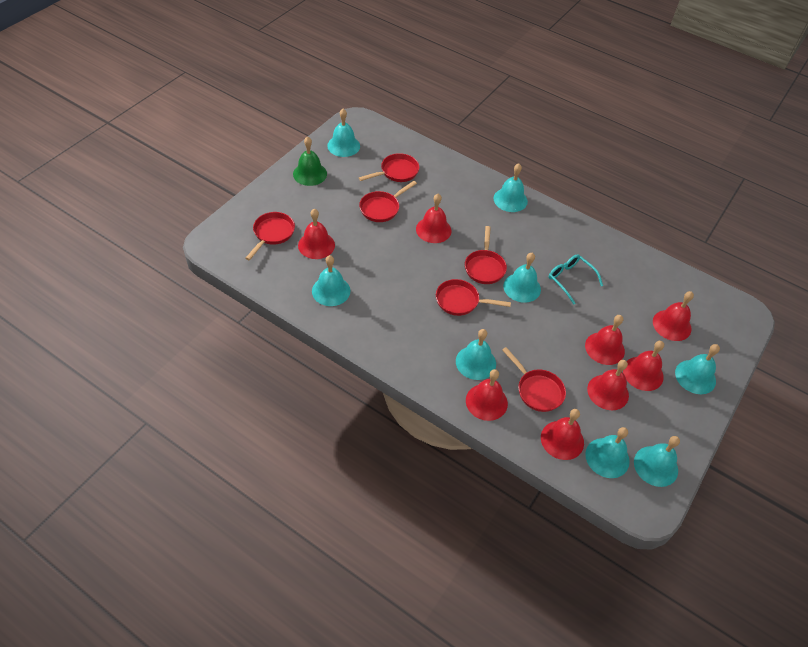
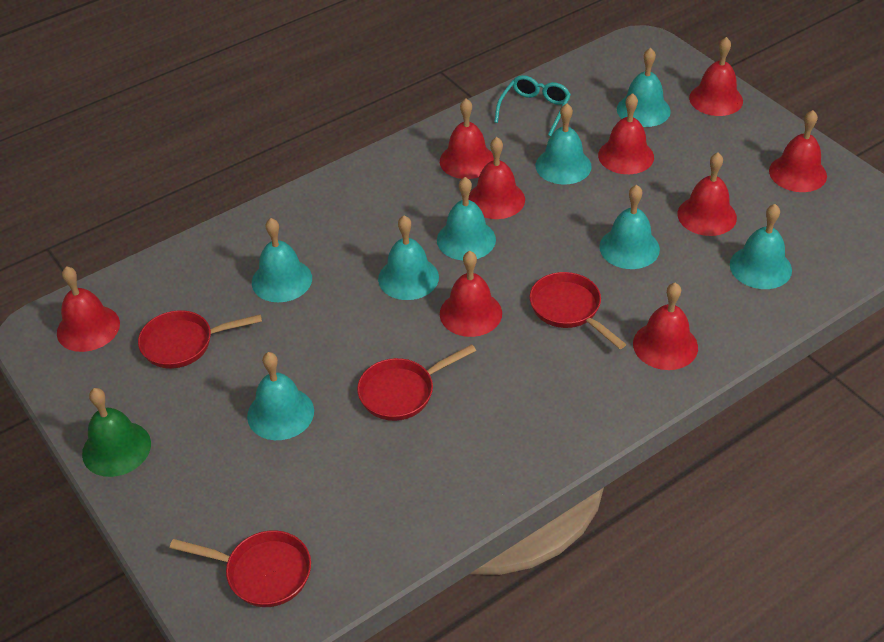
red bell: [298,209,335,259] [416,194,451,243] [466,369,508,421] [541,409,584,460] [585,315,625,365] [587,360,629,410] [623,341,664,391] [653,291,694,341] = 8 -> [57,266,120,352] [440,99,494,179] [440,251,502,337] [469,137,525,219] [598,93,654,174] [633,283,698,370] [677,153,737,236] [689,37,743,116] [769,110,827,192] = 9
red pan: [245,212,295,260] [359,153,419,182] [359,181,417,222] [436,279,511,316] [465,226,507,284] [502,347,566,412] = 6 -> [138,310,262,369] [170,530,311,607] [357,344,476,421] [530,272,626,349] = 4

